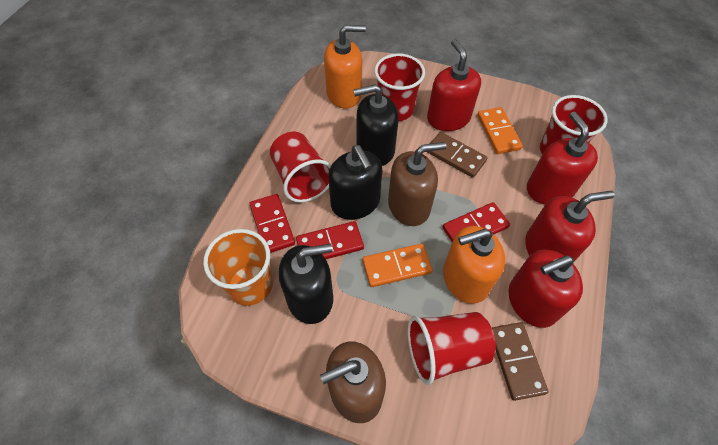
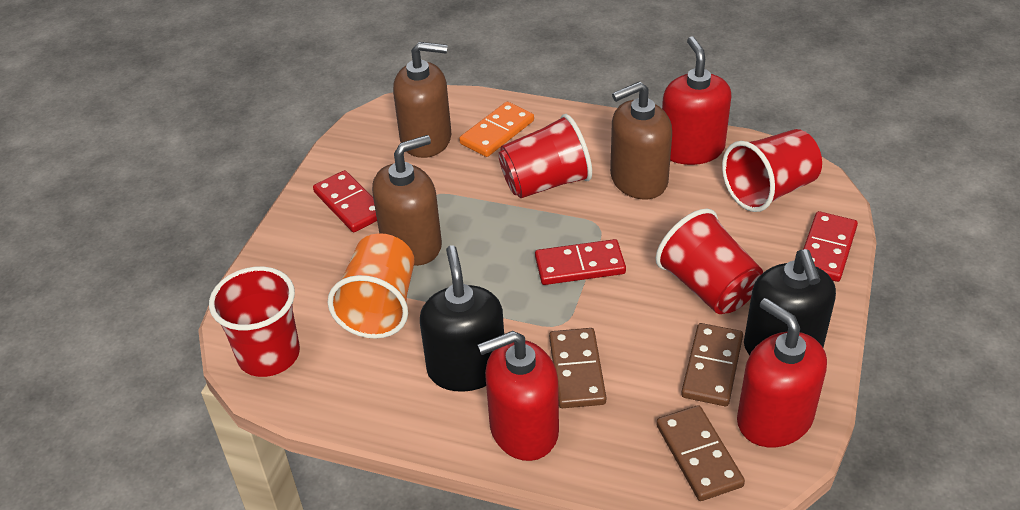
black soap dispenser: [279,244,333,324] [328,145,383,220] [353,84,399,166] = 3 -> [420,245,504,392] [744,249,836,356] = 2
brown domino: [427,132,488,178] [492,322,549,401] = 2 -> [549,328,606,408] [656,405,745,501] [681,323,743,406] = 3
brown soap dispenser: [320,342,386,423] [388,142,447,226] = 2 -> [372,135,442,266] [393,42,451,158] [610,82,672,200] = 3
orange domino: [363,244,433,287] [477,107,523,154] = 2 -> [459,102,534,157] = 1
orange soap dispenser: [324,25,366,108] [443,226,505,304] = 2 -> none = 0
red soap dispenser: [427,39,481,131] [508,250,583,328] [525,191,615,261] [527,112,598,204] = 4 -> [478,331,559,461] [662,36,731,165] [737,298,827,447] = 3

